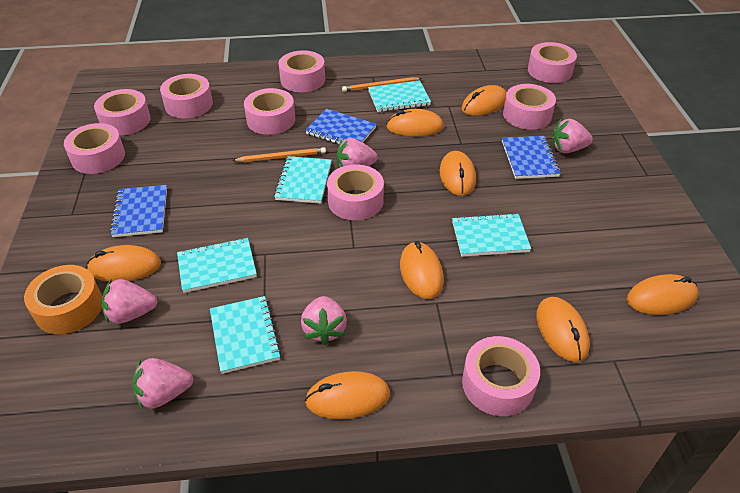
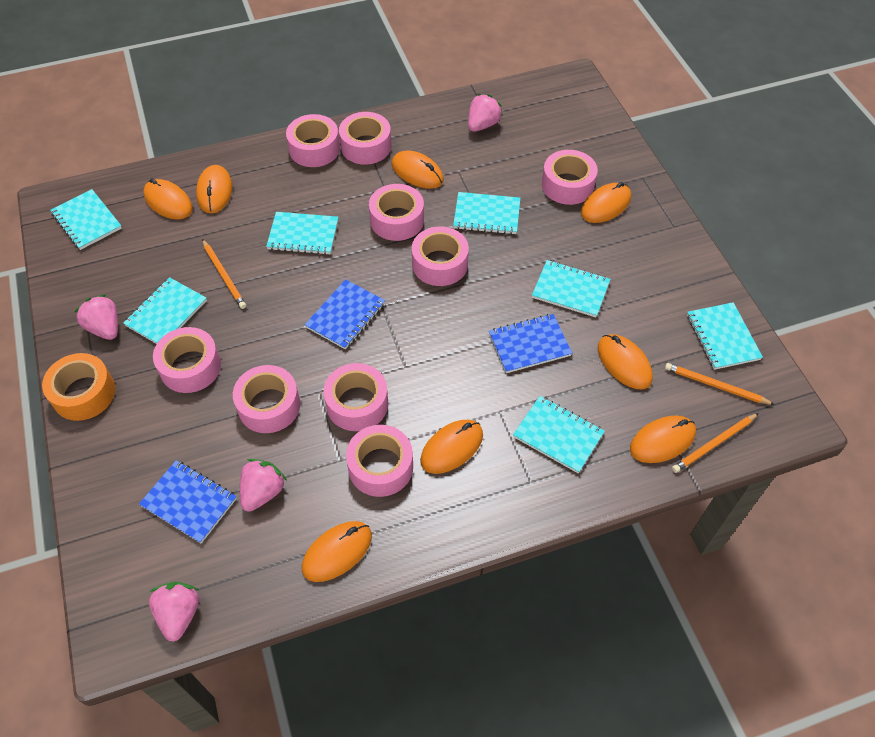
orange pencil: [232,147,326,162] [342,77,422,92] = 2 -> [202,239,246,309] [665,363,775,405] [672,413,759,473] = 3
pink strawberry: [101,279,157,324] [132,358,193,410] [301,296,347,345] [337,138,378,168] [552,119,593,153] = 5 -> [74,294,118,340] [149,582,199,642] [240,459,287,512] [468,94,503,132] = 4
turquoise notebook: [177,238,257,293] [210,296,281,374] [274,156,332,204] [368,80,431,112] [452,213,531,257] = 5 -> [50,189,122,250] [123,277,207,344] [266,212,338,255] [453,192,520,235] [513,396,605,473] [532,260,610,317] [687,302,763,370] = 7

